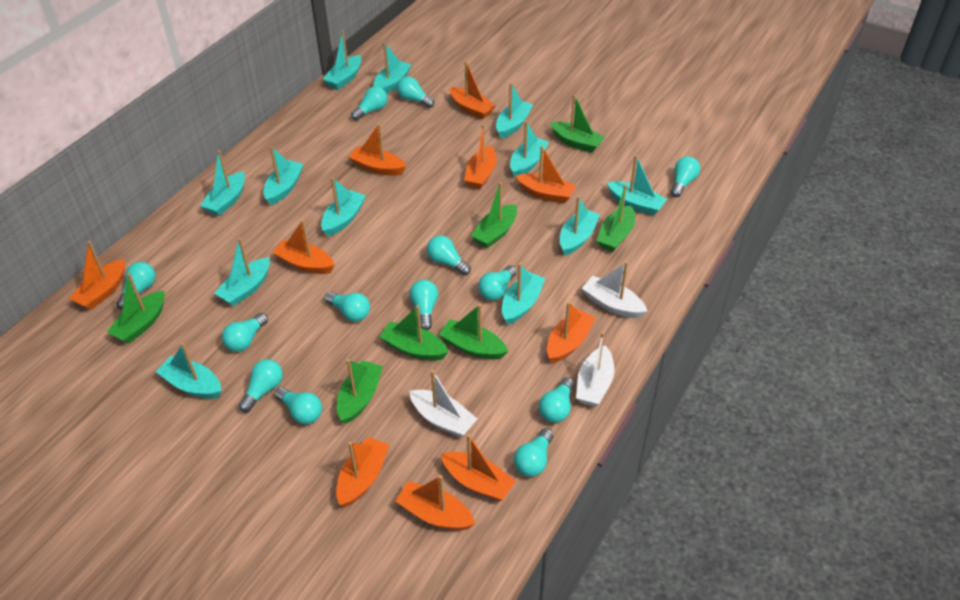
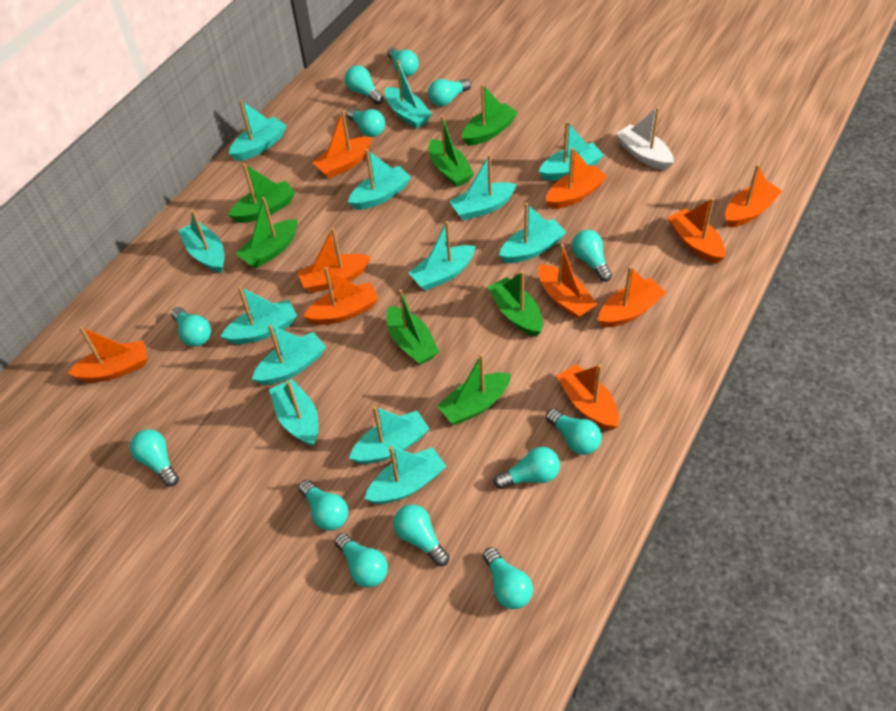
turquoise boat: [155,343,221,399] [200,150,245,216] [214,238,270,306] [263,146,304,205] [321,177,366,236] [323,31,362,90] [373,42,411,94] [496,83,533,139] [502,263,545,325] [510,121,549,178] [560,196,600,255] [607,155,667,215] = 12 -> [178,210,225,273] [221,286,297,344] [229,100,287,161] [252,325,326,385] [269,379,319,447] [348,149,411,210] [349,406,430,464] [365,446,446,504] [385,60,432,129] [408,221,476,291] [449,154,517,220] [499,203,567,263] [539,121,604,181] = 13
white boat: [410,370,477,438] [576,332,614,407] [582,261,647,318] = 3 -> [616,107,674,170] = 1

